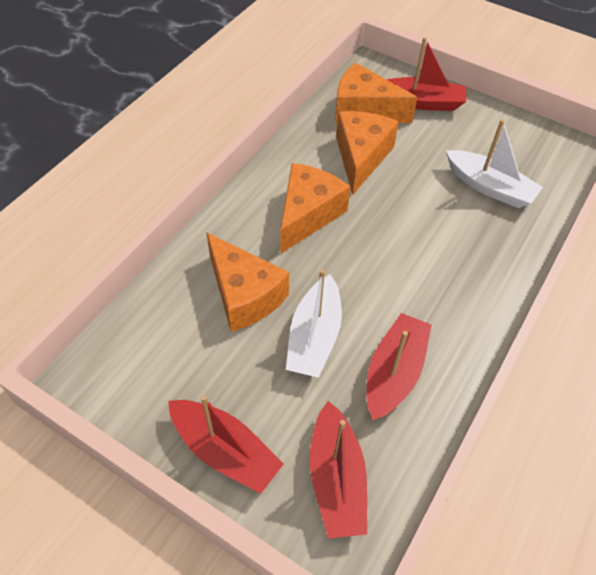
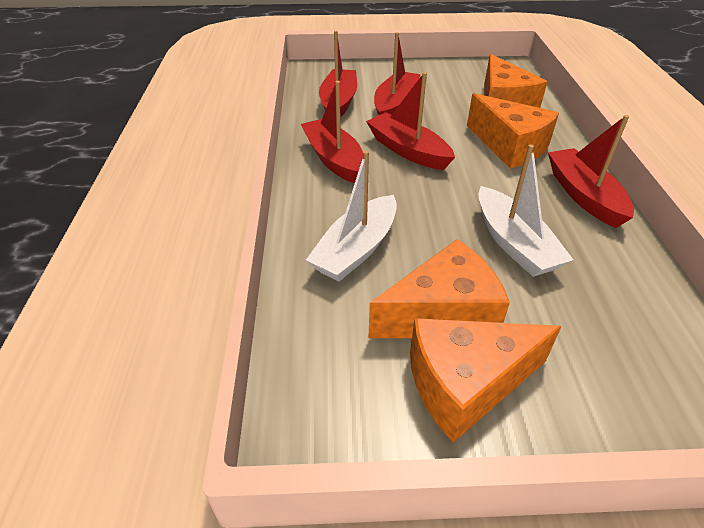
red boat: [168,395,284,494] [310,401,367,539] [367,313,432,420] [386,37,466,111] = 4 -> [301,81,363,183] [319,31,357,118] [366,72,455,170] [374,32,421,115] [548,115,634,228] = 5

